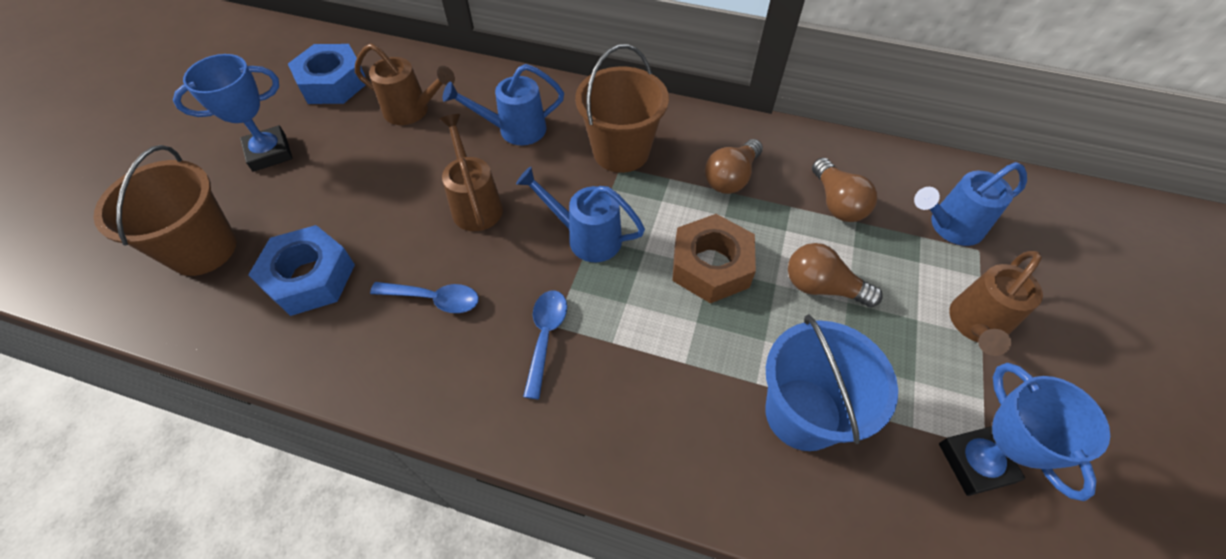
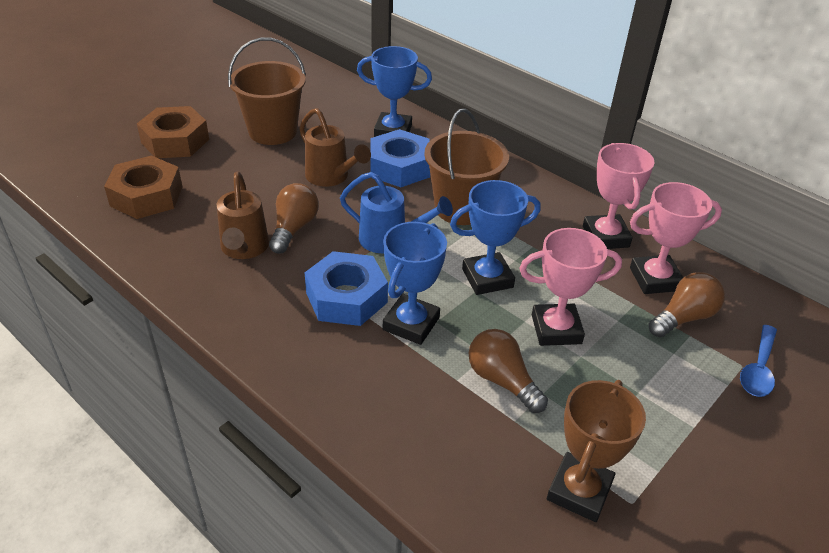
blue bucket: [765,314,898,451] = 1 -> none = 0
blue spoon: [370,282,479,313] [523,290,567,399] = 2 -> [740,325,777,397] = 1
blue trophy: [173,54,293,172] [939,363,1110,501] = 2 -> [357,46,432,137] [383,222,447,345] [450,180,541,295] = 3
blue watering can: [443,64,564,145] [516,167,645,262] [914,162,1027,246] = 3 -> [340,172,453,253] = 1
brown nut: [672,214,756,303] = 1 -> [104,156,183,219] [137,106,209,158] = 2
brown trophy: none = 0 -> [547,380,646,522] = 1
brown watering can: [355,43,455,125] [439,114,503,231] [949,251,1043,356] = 3 -> [217,171,269,259] [299,108,371,187] = 2
pink trophy: none = 0 -> [519,228,622,346] [583,143,654,249] [630,182,722,294] = 3

